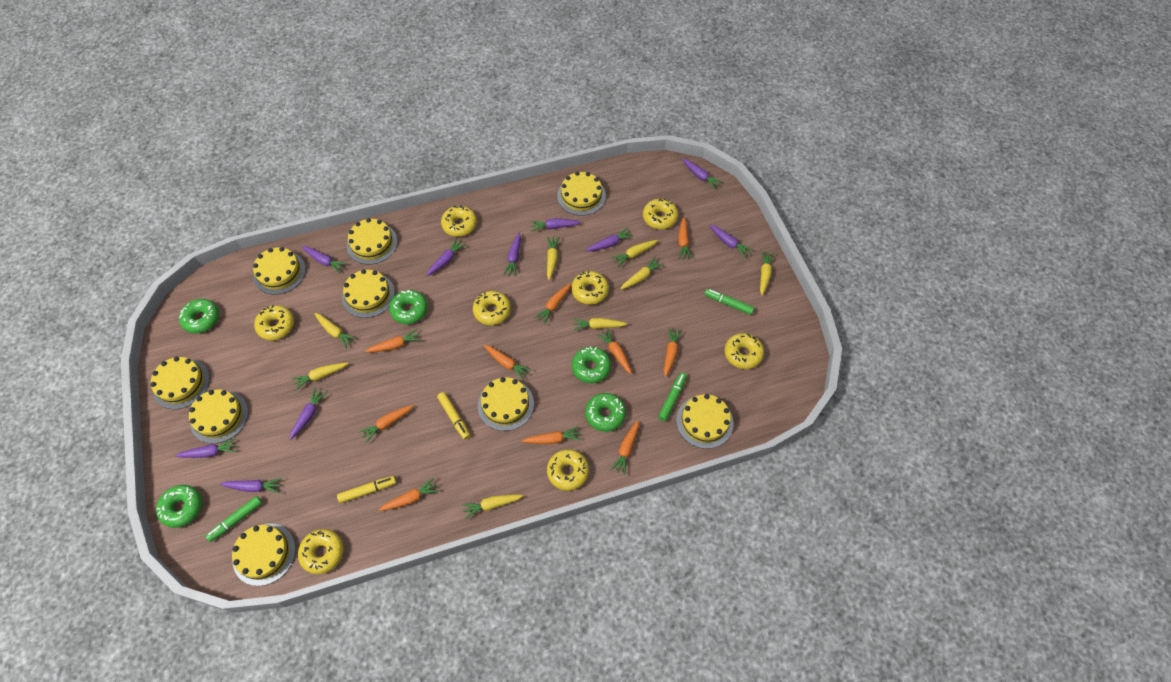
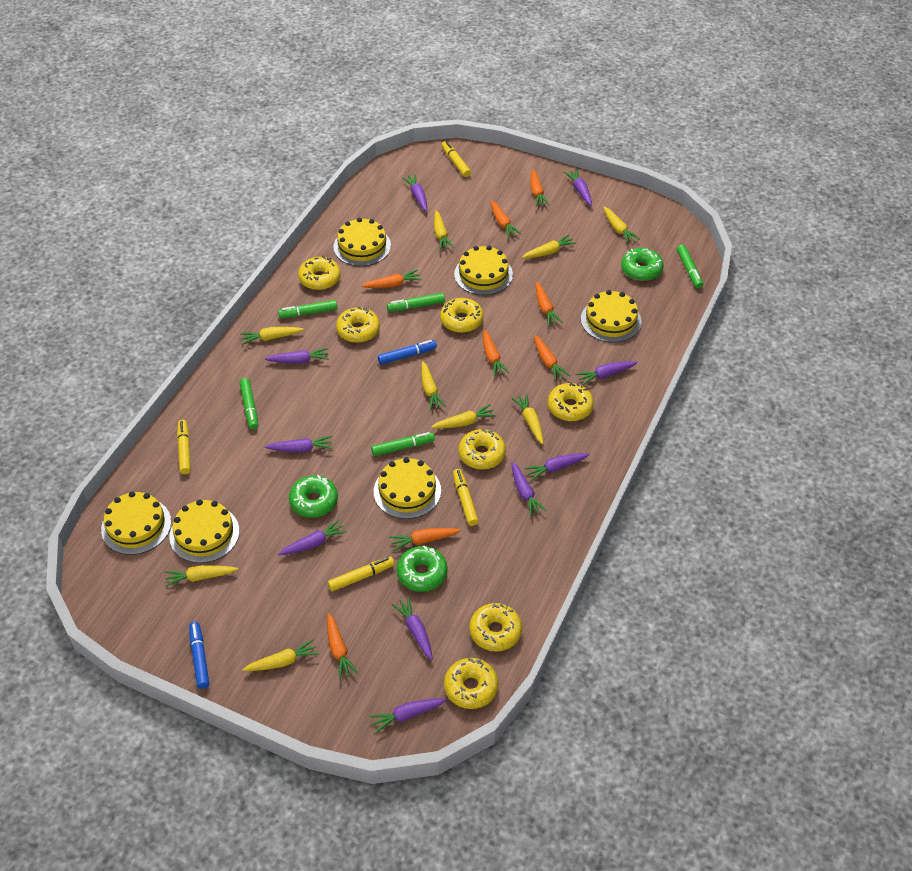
blue marker: none = 0 -> [189,622,210,689] [378,340,437,365] = 2
green donut: [156,485,202,528] [179,299,219,334] [389,290,428,324] [572,346,611,383] [585,393,626,432] = 5 -> [289,475,338,518] [397,546,448,592] [621,248,663,281] = 3
green marker: [206,496,262,542] [658,372,687,421] [704,289,754,315] = 3 -> [240,378,258,430] [278,300,337,318] [371,432,435,456] [387,293,445,312] [677,244,703,288] = 5
orange carrot: [359,405,413,443] [365,329,421,352] [379,478,439,511] [484,345,532,380] [522,426,581,444] [534,283,571,324] [596,328,632,374] [611,420,639,475] [664,327,682,377] [678,217,692,259] = 10 -> [327,613,358,679] [361,270,422,288] [389,528,461,551] [483,330,509,377] [490,200,521,238] [531,169,550,207] [534,335,570,381] [536,282,563,326] = 8
yellow cake: [151,357,210,409] [189,390,248,444] [232,523,296,586] [253,247,306,295] [342,269,395,318] [347,218,397,265] [478,377,534,431] [557,172,606,216] [676,394,733,449] = 9 -> [101,491,171,555] [169,499,239,563] [333,218,391,266] [374,457,441,519] [454,246,513,295] [581,290,641,343] = 6
yellow carrot: [291,363,349,390] [314,313,356,349] [462,494,523,519] [547,236,560,280] [573,318,628,331] [611,240,658,267] [620,257,664,290] [760,251,775,296] = 8 -> [164,565,238,587] [240,327,304,345] [242,639,319,671] [421,361,446,410] [431,404,496,429] [434,210,454,250] [512,394,544,445] [521,235,577,258] [603,207,640,244] = 9
yellow donut: [254,305,294,340] [298,529,344,574] [441,205,477,237] [473,291,511,325] [547,449,589,491] [572,271,609,305] [643,198,678,229] [725,333,764,369] = 8 -> [298,256,340,290] [336,306,380,343] [440,298,484,333] [444,657,498,709] [458,428,506,469] [469,603,522,651] [548,383,594,421] = 7
yellow marker: [337,476,396,503] [437,392,470,440] = 2 -> [177,420,191,474] [328,556,395,591] [442,141,471,177] [453,469,479,526] = 4

